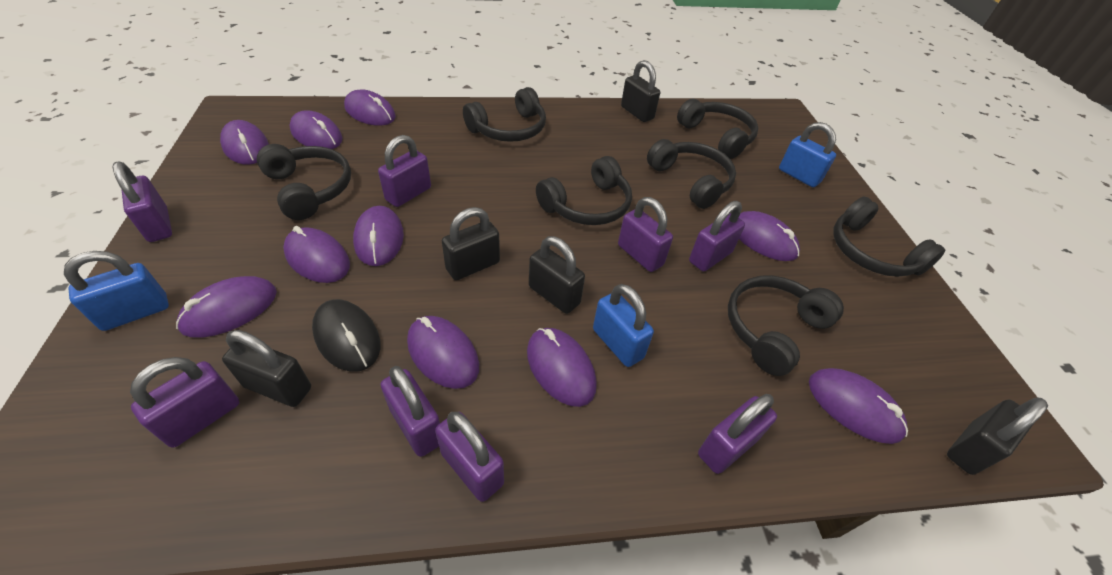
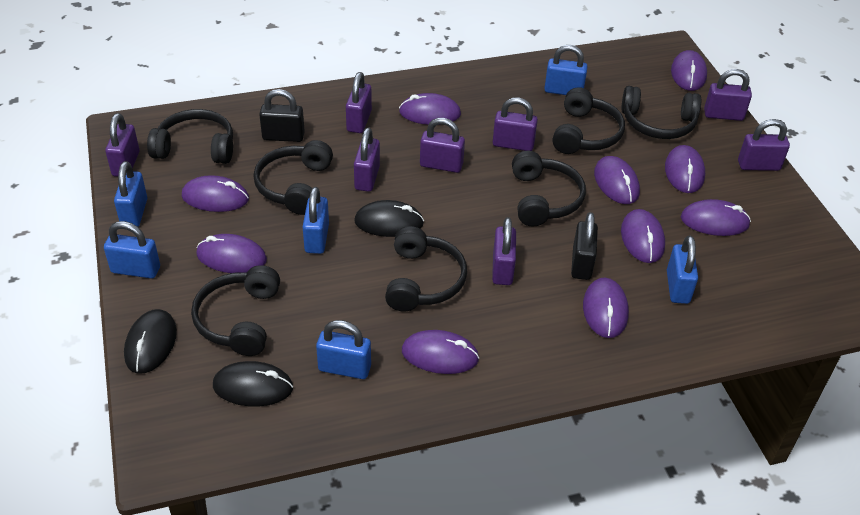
black mouse: [312,299,381,372] = 1 -> [124,309,177,374] [213,361,293,407] [354,200,424,237] = 3
black padlock: [222,330,311,407] [442,207,500,280] [529,236,585,314] [621,60,660,122] [947,397,1048,475] = 5 -> [259,89,305,142] [571,212,598,280] = 2
blue padlock: [64,251,169,331] [593,284,654,367] [779,122,836,187] = 3 -> [104,221,160,279] [114,161,147,227] [303,187,329,254] [316,320,371,379] [544,45,588,95] [667,235,698,304] = 6

